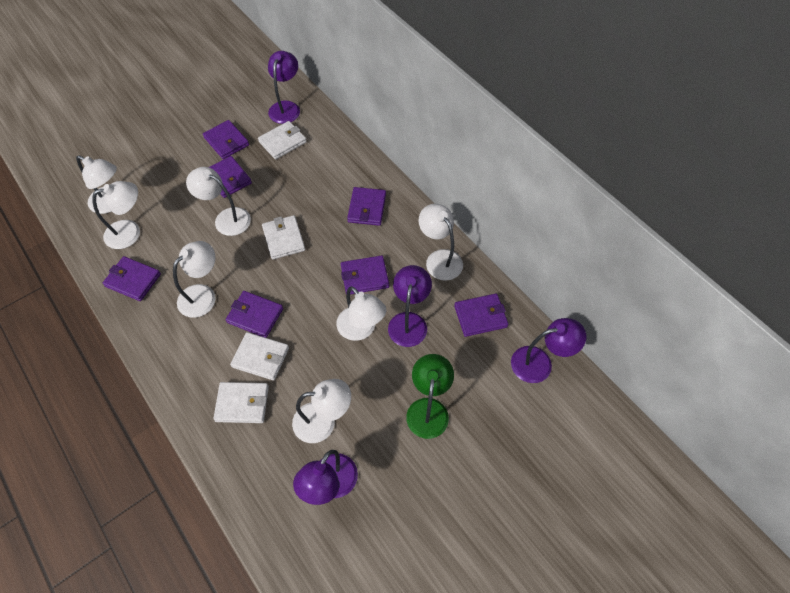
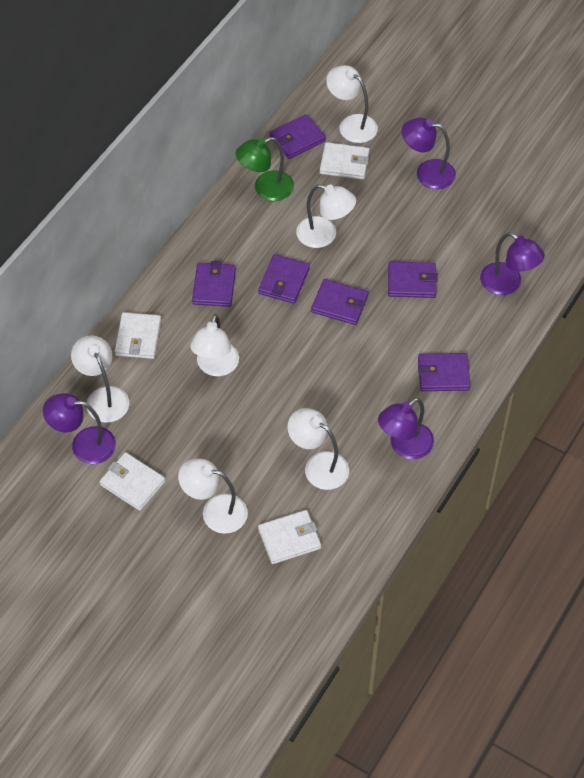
purple wallet: [103,256,161,301] [203,120,249,159] [209,156,252,198] [226,291,283,338] [341,255,389,294] [347,187,386,226] [454,294,508,337] = 7 -> [192,261,236,307] [258,254,310,304] [270,114,326,159] [311,279,369,325] [388,261,438,298] [418,353,471,391] = 6
white lamp: [76,155,117,214] [92,181,140,249] [173,241,216,318] [186,167,251,236] [292,379,351,443] [336,286,386,341] [419,204,463,281] = 7 -> [71,335,129,423] [178,459,248,534] [190,314,239,376] [288,408,349,490] [296,184,356,248] [326,65,378,143] = 6

